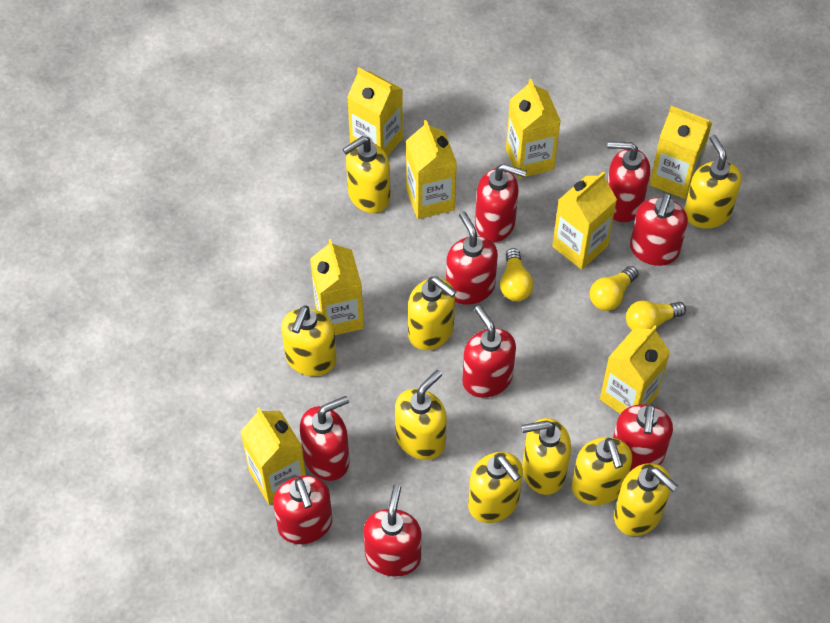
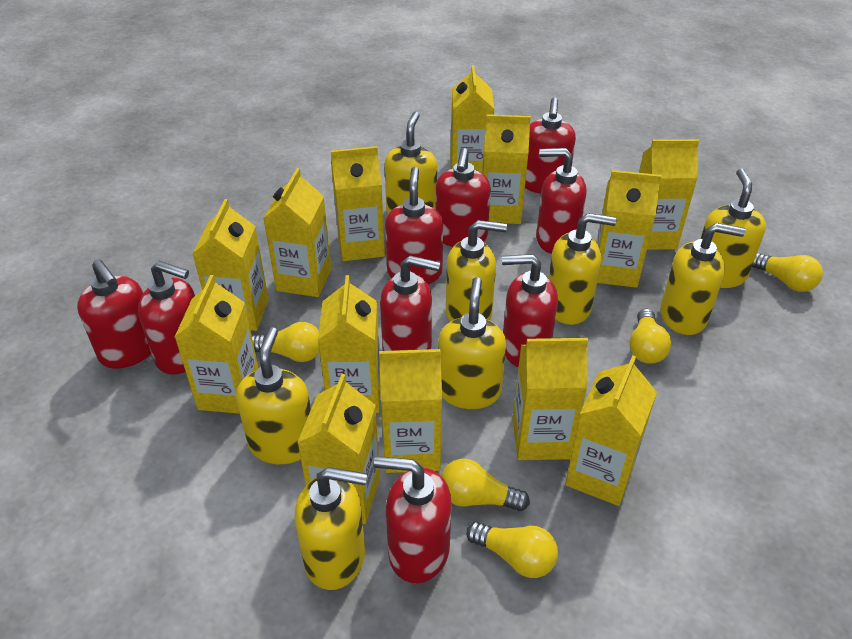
yellow carton: [240,407,306,505] [310,239,364,335] [347,67,403,157] [406,120,457,219] [506,79,561,178] [552,171,617,270] [600,326,670,414] [649,106,712,199] = 8 -> [175,275,258,414] [193,199,269,331] [263,168,331,297] [297,374,380,524] [318,275,381,413] [331,146,385,261] [379,349,442,473] [450,65,494,173] [482,114,531,224] [513,338,588,460] [565,355,657,506] [596,170,661,288] [639,139,699,250] = 13
yellow light bulb: [500,248,534,301] [590,266,639,311] [626,300,686,330] = 3 -> [252,322,320,362] [441,459,530,511] [466,522,558,578] [629,309,671,364] [752,253,823,292] = 5
yellow soap dispenser: [281,305,337,376] [343,136,391,213] [395,370,447,460] [408,276,457,350] [468,452,523,523] [522,418,571,495] [571,437,632,505] [614,463,678,536] [684,135,742,229] = 9 -> [236,327,311,464] [295,467,367,590] [384,112,437,214] [438,277,506,409] [446,220,507,322] [548,213,617,325] [660,223,746,335] [700,168,766,288] = 8

